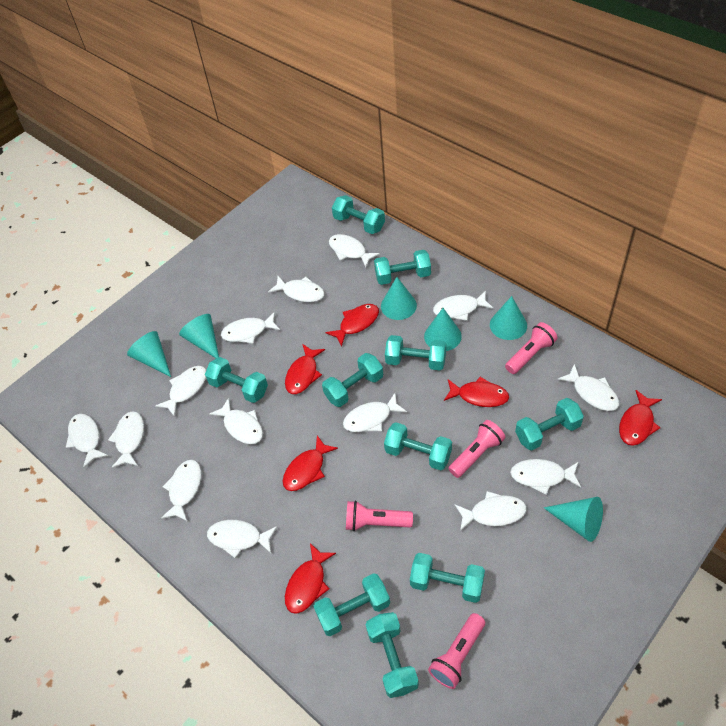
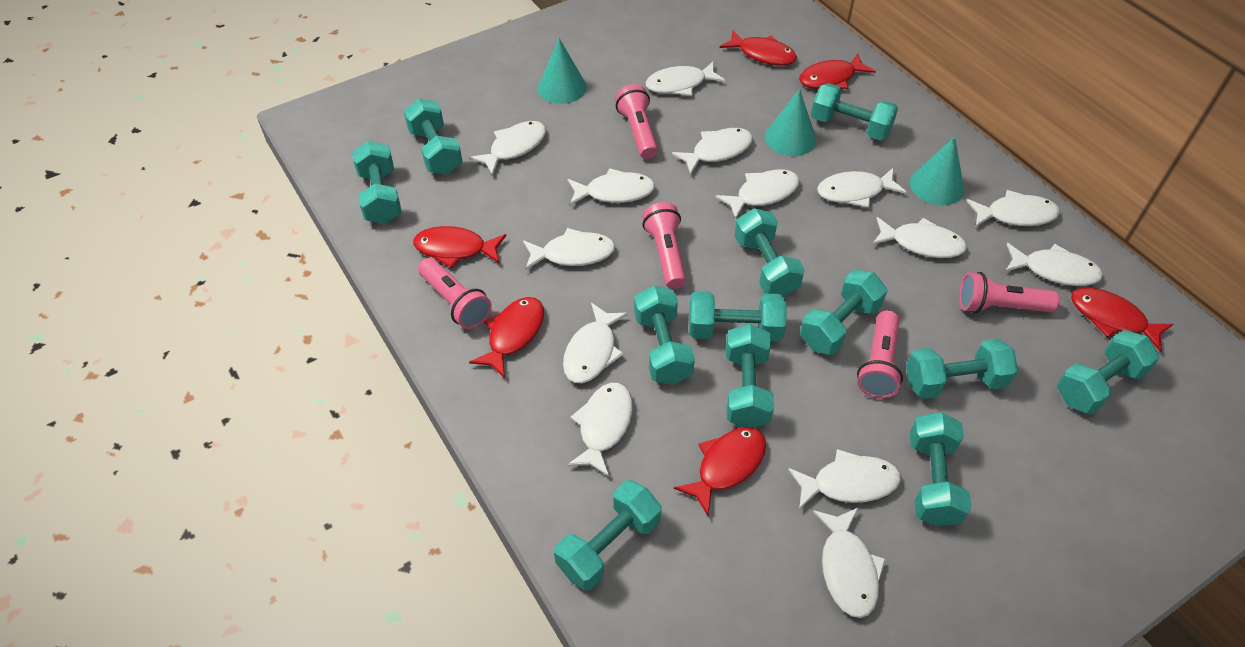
pink flashlight: [346,501,413,531] [428,613,485,689] [448,420,505,478] [505,322,557,374] = 4 -> [418,258,492,329] [615,84,658,159] [642,202,686,289] [857,310,903,399] [959,272,1060,313] = 5
turquoise cone: [127,331,171,377] [179,314,219,358] [381,277,417,320] [424,308,462,351] [490,296,527,340] [544,497,603,542] = 6 -> [538,38,587,104] [765,89,816,156] [910,137,964,205] = 3
turquoise dumbbell: [205,357,268,403] [313,573,390,636] [322,353,383,407] [332,195,385,234] [365,612,419,698] [374,250,431,285] [384,422,452,470] [385,335,446,370] [410,553,485,603] [515,398,584,451] = 10 -> [352,141,402,224] [404,99,463,175] [554,480,661,590] [634,286,695,384] [689,291,787,341] [726,324,774,428] [734,208,805,297] [800,270,887,355] [811,83,898,141] [906,339,1018,399] [910,412,971,527] [1057,330,1160,414] = 12

